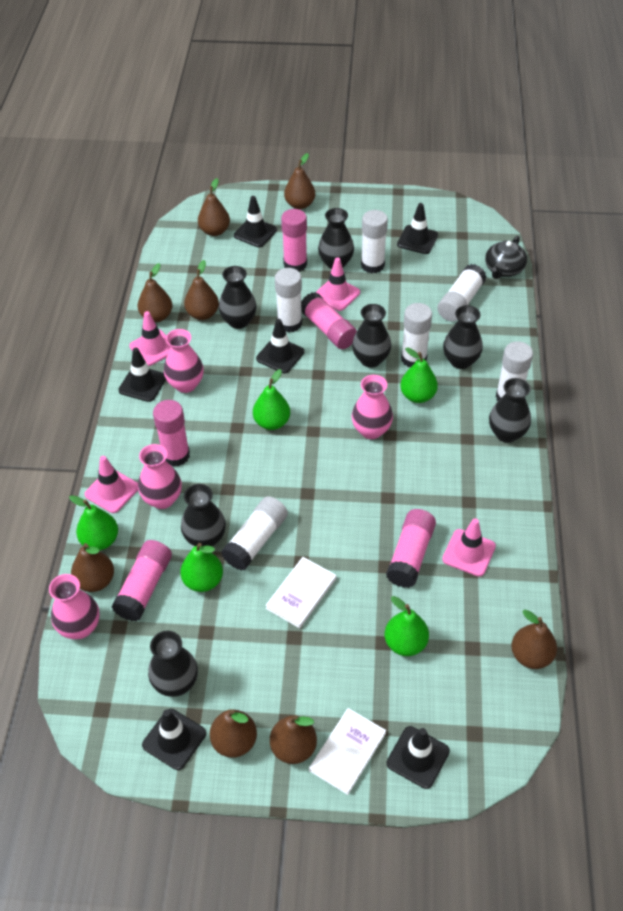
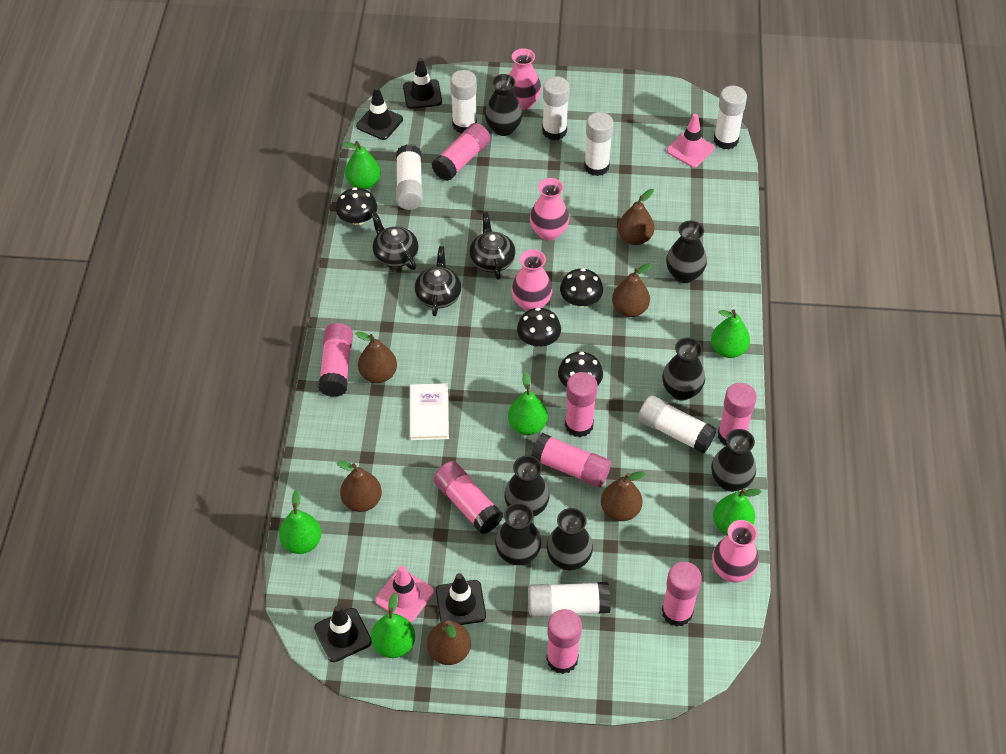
black mushroom: none = 0 -> [336,187,377,225] [517,308,561,347] [558,352,603,387] [560,268,603,307] = 4
black teapot: [485,236,527,279] = 1 -> [371,212,419,270] [415,246,461,316] [469,212,515,280] = 3
black traffic cone: [118,348,166,402] [142,709,206,770] [234,196,277,247] [256,319,304,373] [387,726,450,789] [397,203,438,254] = 6 -> [314,605,372,662] [356,87,403,140] [403,58,442,109] [436,573,486,625] = 4
brown pear: [71,543,114,592] [138,263,172,322] [184,260,219,320] [198,178,230,236] [210,709,257,758] [270,715,317,764] [284,153,315,209] [511,609,557,669] = 8 -> [337,461,382,512] [355,331,397,383] [427,620,471,665] [601,472,645,521] [612,263,652,317] [618,189,654,245] = 6
green pear: [69,495,118,550] [180,543,223,592] [253,369,290,430] [385,596,429,656] [400,347,438,403] = 5 -> [279,489,321,554] [342,141,381,189] [371,593,415,658] [508,372,548,435] [711,309,750,358] [713,488,762,535] = 6
pink glue stick: [111,540,172,621] [153,400,190,467] [281,209,307,272] [301,292,357,349] [386,509,436,588] = 5 -> [318,323,353,397] [432,123,490,181] [433,461,503,534] [531,433,611,488] [546,609,582,674] [565,372,598,437] [662,562,702,627] [718,383,757,446] = 8
pink traffic cone: [85,456,138,513] [129,311,171,366] [316,257,360,311] [442,518,496,576] = 4 -> [375,565,434,623] [667,114,715,168] = 2
white book: [265,557,336,628] [309,708,386,795] = 2 -> [410,383,449,440] = 1
white glue stick: [221,496,288,571] [275,268,302,333] [361,210,388,273] [401,303,432,367] [437,264,486,322] [496,341,533,401] = 6 -> [396,144,423,210] [450,70,477,133] [528,582,611,617] [542,76,570,140] [584,112,614,176] [638,395,716,454] [714,86,747,149] = 7

